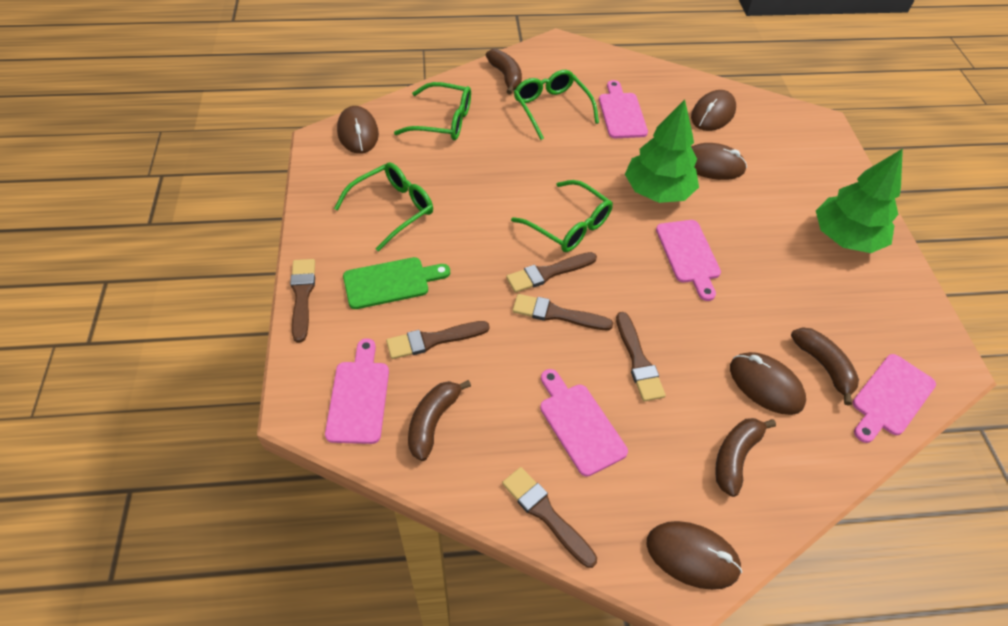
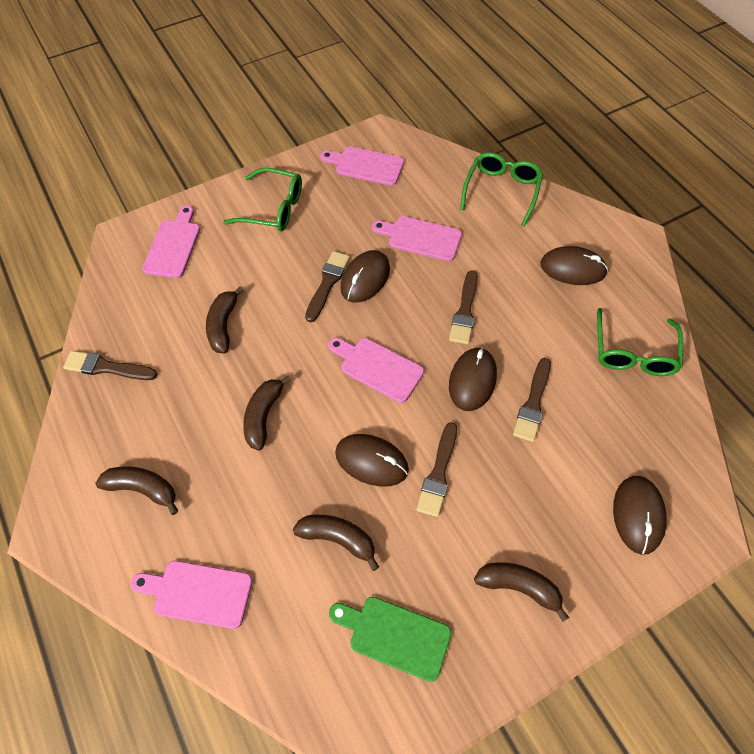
brown banana: [408,380,471,461] [486,49,522,95] [715,418,776,497] [791,327,859,406] = 4 -> [96,466,178,515] [206,286,244,353] [243,375,291,451] [293,515,379,571] [474,562,569,622] = 5
brown brush: [290,259,315,343] [386,321,490,359] [502,467,597,568] [506,252,597,293] [512,294,613,330] [616,312,666,401] = 6 -> [63,351,157,380] [305,251,350,322] [416,422,457,517] [449,270,478,345] [513,358,551,442] = 5
green glasses: [334,162,433,252] [394,82,471,140] [511,180,613,252] [514,70,599,140] = 4 -> [223,168,302,232] [460,152,543,227] [597,308,683,376] = 3
green tree: [625,100,699,203] [816,149,903,253] = 2 -> none = 0

